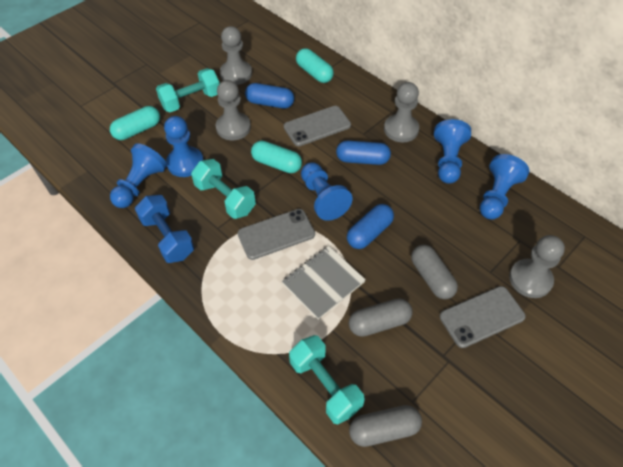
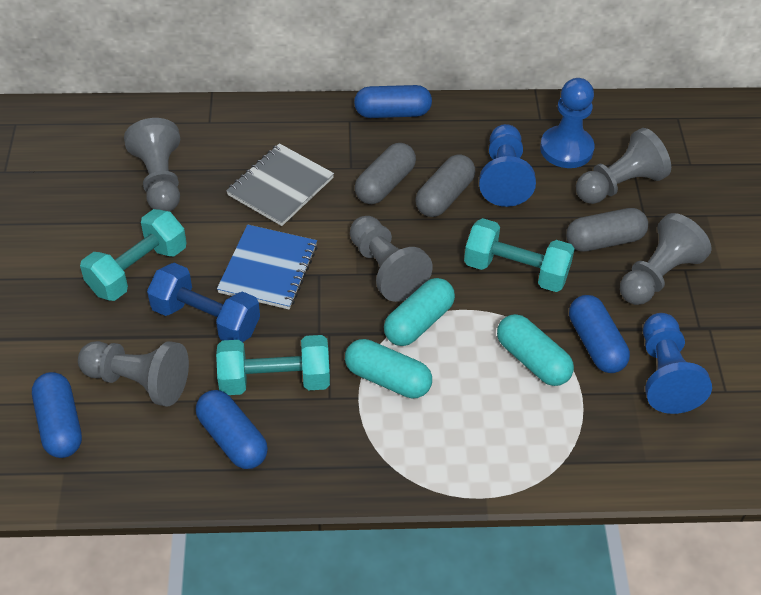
blue capsule: [245,83,294,109] [336,141,391,165] [347,204,394,249] = 3 -> [32,372,82,458] [196,390,268,469] [354,85,432,118] [569,295,630,373] = 4
blue notebook: none = 0 -> [217,224,317,309] = 1
blue pawn: [110,143,167,208] [164,116,203,177] [301,162,352,221] [434,119,471,184] [480,154,529,220] = 5 -> [479,124,536,207] [540,78,595,168] [643,313,712,414] = 3
grey pawn: [216,80,251,140] [220,26,252,85] [384,82,419,143] [509,235,565,298] = 4 -> [78,341,189,407] [124,118,180,212] [350,216,433,302] [576,128,671,204] [620,213,712,305] = 5
grey phone: [238,209,315,260] [284,106,351,146] [440,286,526,348] = 3 -> none = 0

